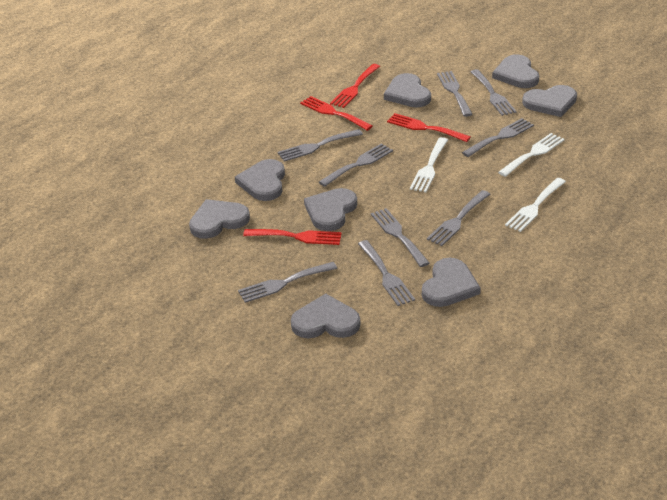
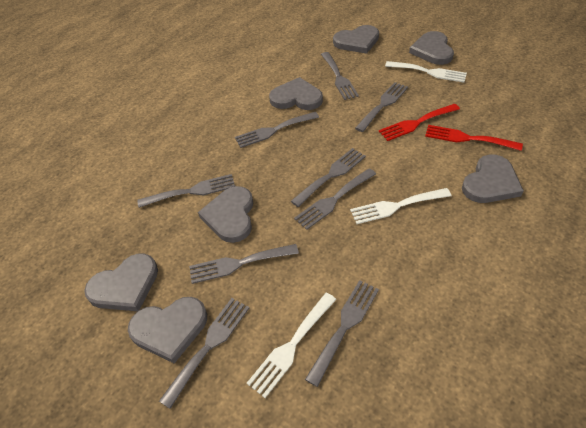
grey heart: [189,199,250,239] [235,159,285,201] [291,294,360,338] [304,188,357,231] [384,73,431,108] [422,258,481,307] [492,54,539,88] [522,85,577,117] = 8 -> [84,253,158,311] [128,297,207,363] [198,186,253,243] [269,77,323,110] [333,25,379,54] [409,31,454,65] [462,155,524,203] = 7
red fork: [243,229,342,245] [300,96,373,131] [330,64,380,108] [387,113,471,142] = 4 -> [379,104,460,141] [425,125,523,151] = 2

